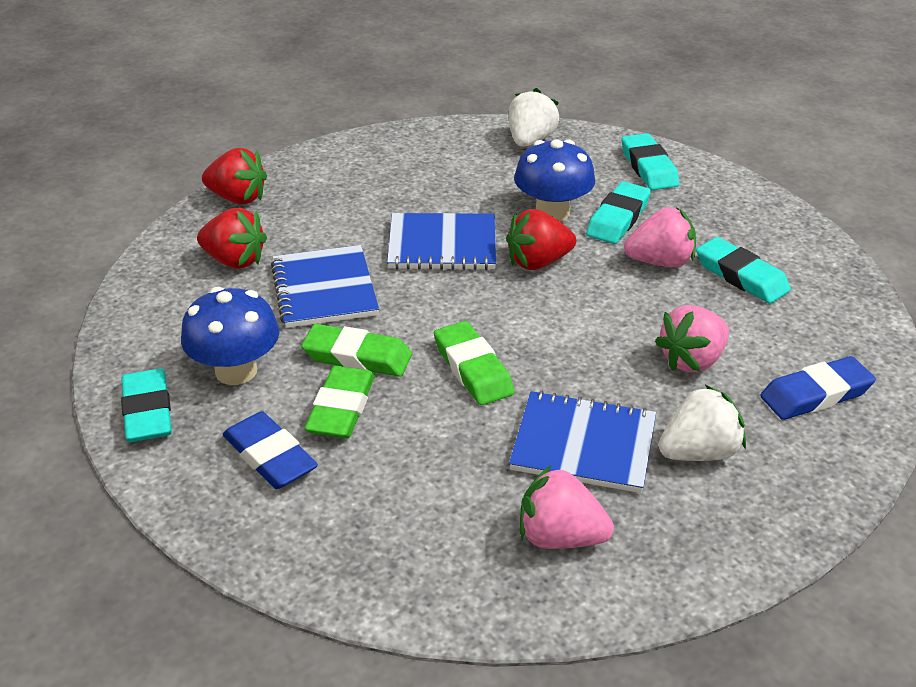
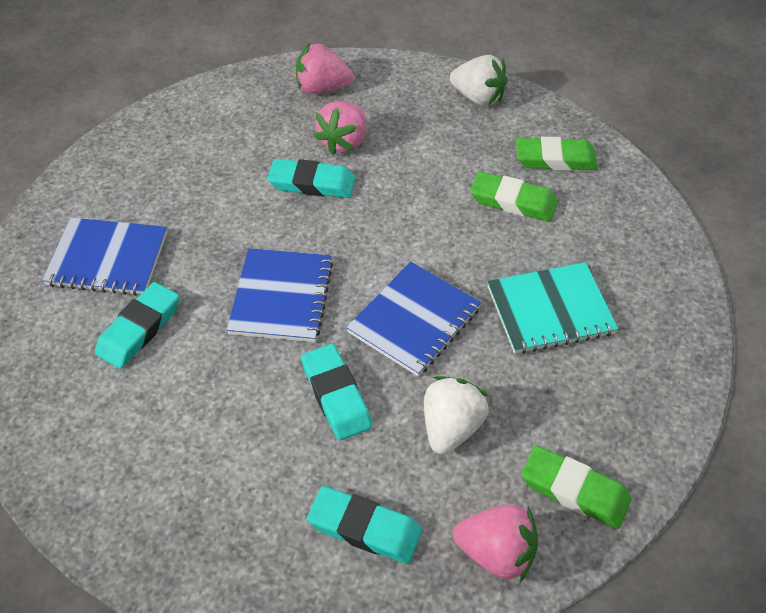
blue eraser: [223,411,318,489] [760,356,876,420] = 2 -> none = 0
blue mushroom: [181,287,279,385] [514,139,595,221] = 2 -> none = 0
red strawberry: [197,208,267,269] [202,148,267,204] [506,209,576,270] = 3 -> none = 0
turquoise notebook: none = 0 -> [487,262,618,354] = 1

